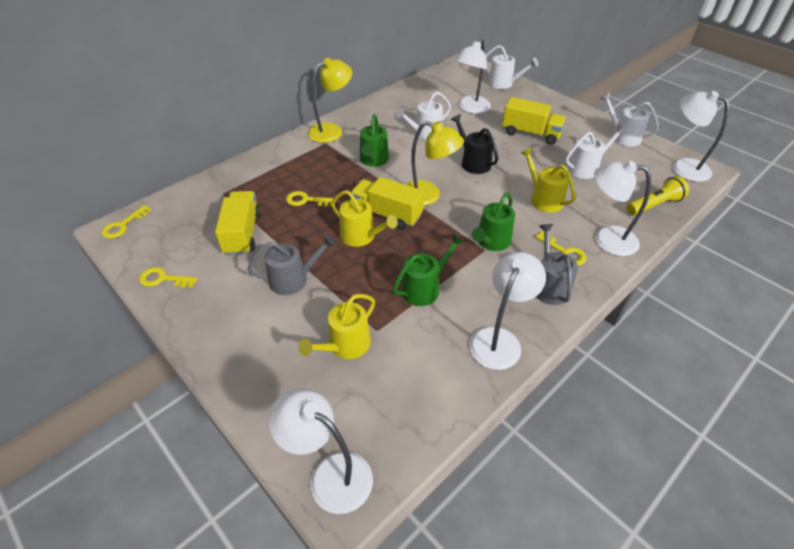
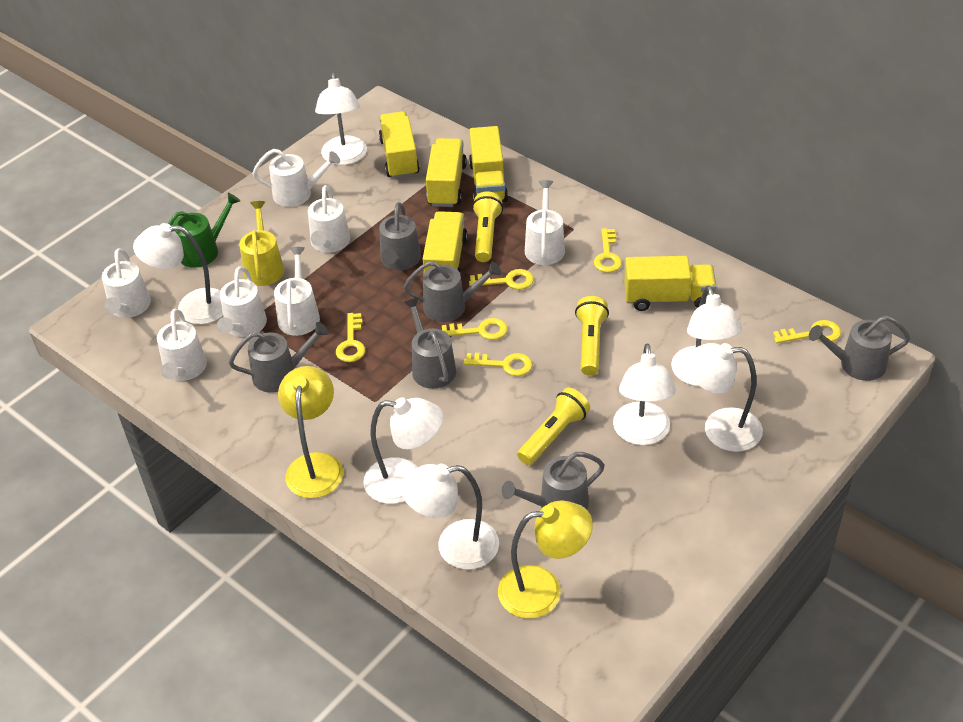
black watering can: [451,114,498,174] = 1 -> none = 0
green watering can: [360,114,389,167] [392,234,464,306] [472,193,515,251] = 3 -> [168,193,240,268] = 1
grey watering can: [247,234,336,295] [536,224,578,305] = 2 -> [229,322,328,393] [379,202,421,270] [403,261,501,322] [403,297,456,389] [502,452,605,509] [809,316,910,381] = 6
white lamp: [268,388,373,514] [455,38,491,113] [469,252,546,370] [594,161,651,256] [672,91,729,182] = 5 -> [133,223,223,324] [315,73,367,165] [363,397,443,504] [401,464,499,570] [613,343,676,445] [671,286,742,386] [684,343,763,452] = 7
white watering can: [395,91,451,140] [485,45,538,89] [565,125,626,179] [601,92,659,146] = 4 -> [102,249,151,318] [157,309,207,381] [217,267,267,337] [252,149,340,207] [274,247,320,336] [308,185,350,253] [525,180,565,265] = 7
yellow flashlight: [627,176,689,216] = 1 -> [472,191,503,262] [517,388,590,465] [575,296,609,376] = 3
yellow key: [101,205,151,239] [139,267,198,288] [286,191,333,207] [535,231,586,265] = 4 -> [336,313,365,362] [442,318,508,340] [464,353,533,376] [469,269,534,290] [594,228,622,273] [773,320,841,343] = 6
yellow truck: [215,191,261,255] [351,177,424,230] [502,97,567,145] = 3 -> [379,111,420,179] [423,211,468,276] [426,138,467,207] [469,126,508,202] [624,256,716,311] = 5
yellow watering can: [298,294,375,359] [331,190,398,247] [521,147,576,213] = 3 -> [239,201,284,286] = 1

